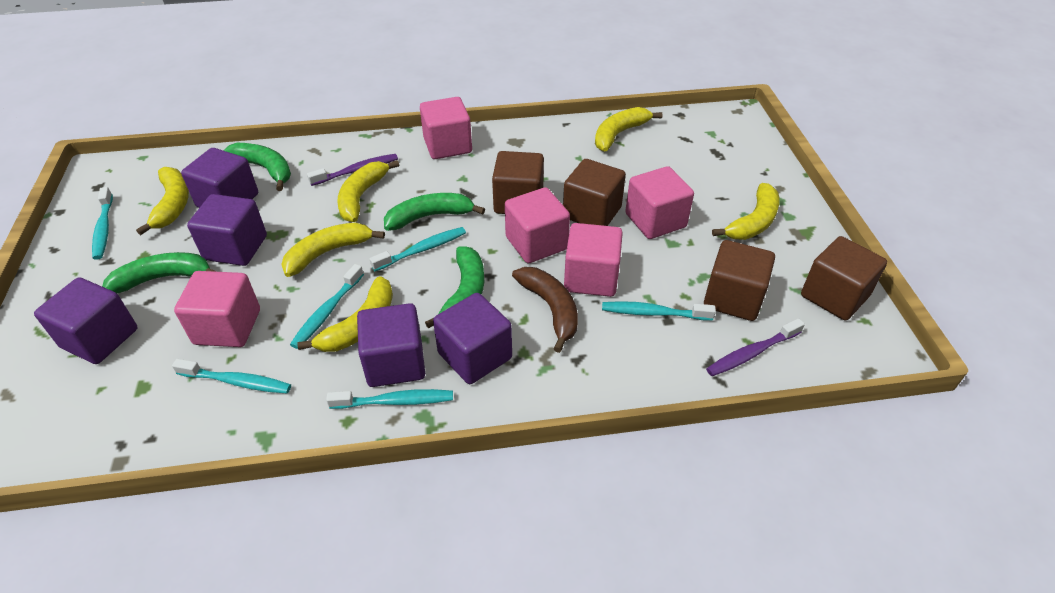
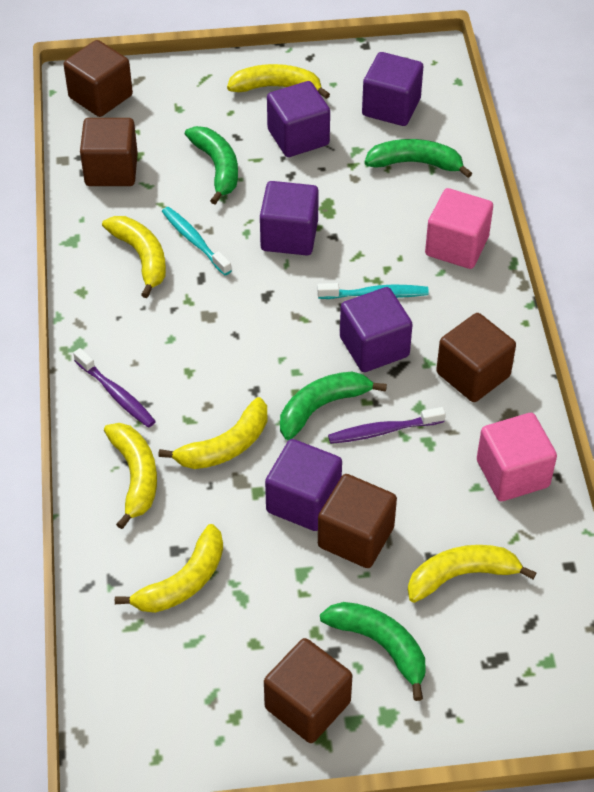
brown banana: [512,267,578,353] = 1 -> none = 0
brown cube: [492,151,544,214] [563,159,626,226] [704,240,775,321] [801,236,887,320] = 4 -> [64,40,133,117] [80,118,138,186] [264,638,352,743] [318,474,397,568] [436,313,516,402] = 5
pink cube: [174,271,260,347] [420,97,472,159] [505,187,570,263] [564,223,623,297] [625,166,694,239] = 5 -> [425,188,493,269] [477,413,557,501] = 2
turquoise toothbrush: [92,187,113,260] [172,359,291,394] [290,264,364,349] [326,389,453,409] [369,227,466,271] [602,301,716,321] = 6 -> [162,207,232,276] [317,283,429,299] = 2

